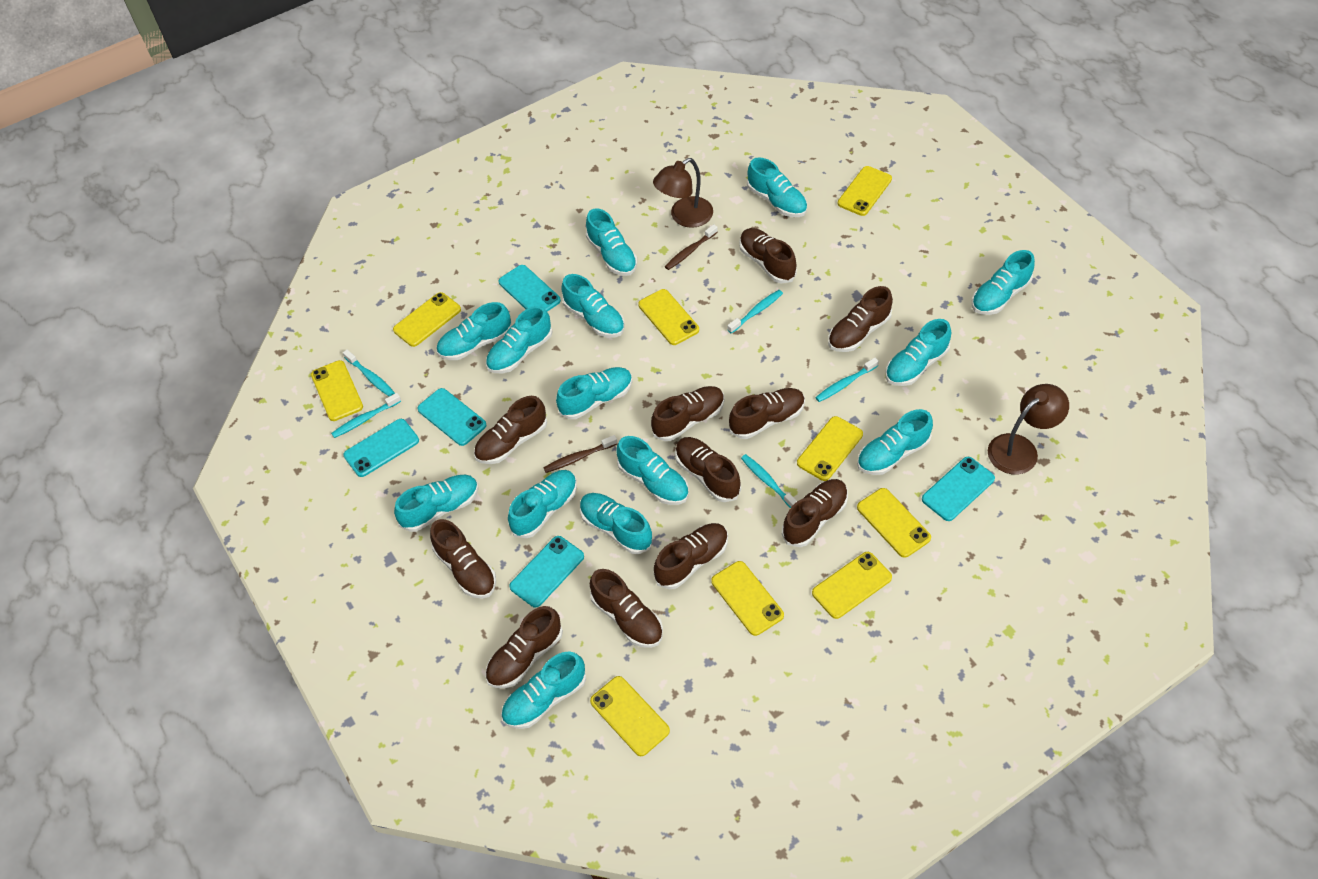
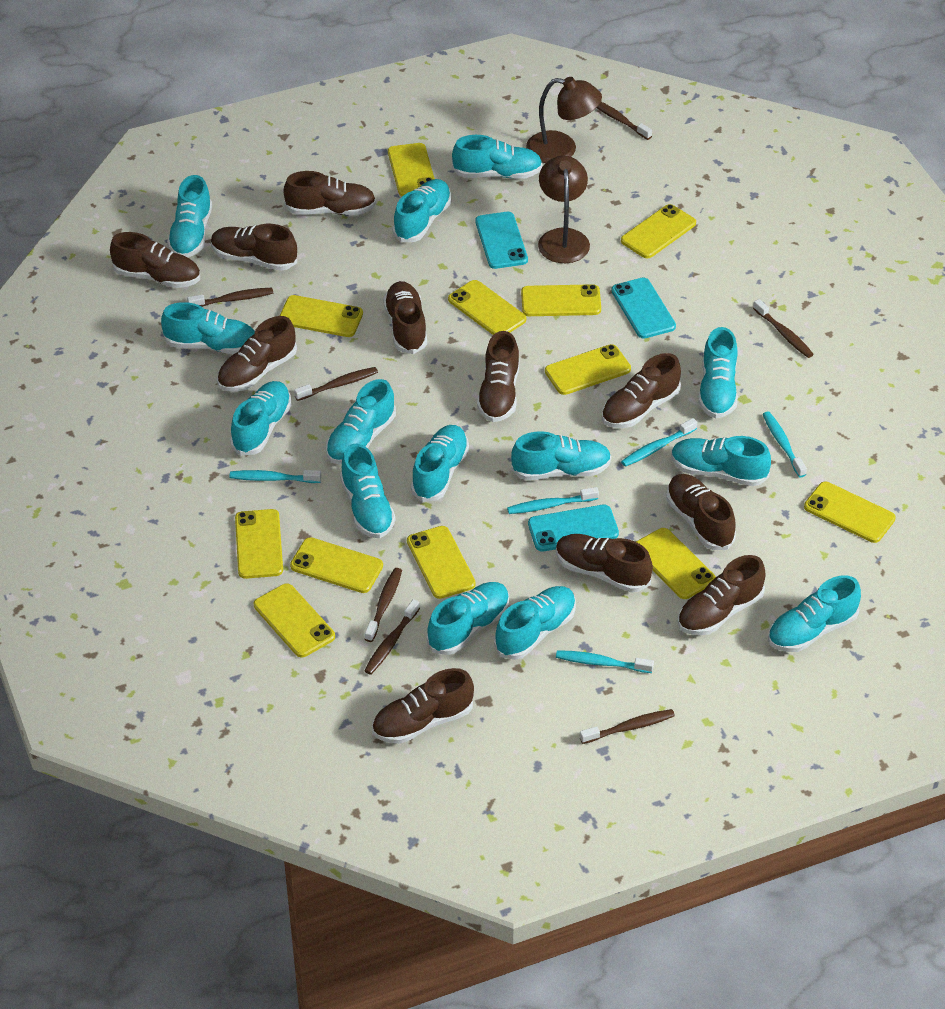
brown toothbrush: [543,435,617,473] [664,224,718,270] = 2 -> [187,288,273,307] [294,367,378,401] [364,599,420,675] [365,568,402,642] [580,709,675,744] [597,102,652,140] [753,299,814,358] = 7
turquoise phone: [343,419,419,477] [417,388,486,446] [498,265,561,312] [509,536,584,607] [922,457,995,521] = 5 -> [475,212,528,269] [528,505,619,552] [611,278,676,338] = 3
yellow phone: [311,360,363,421] [393,292,461,347] [590,676,670,756] [638,289,699,345] [711,561,784,636] [797,416,863,481] [812,552,892,619] [837,166,892,216] [857,488,931,558] = 9 -> [235,509,283,579] [254,583,335,657] [280,295,363,337] [290,537,383,593] [388,143,435,196] [407,526,476,599] [448,280,526,335] [521,284,601,316] [545,344,631,395] [621,204,696,259] [636,528,716,599] [804,482,896,543] = 12

